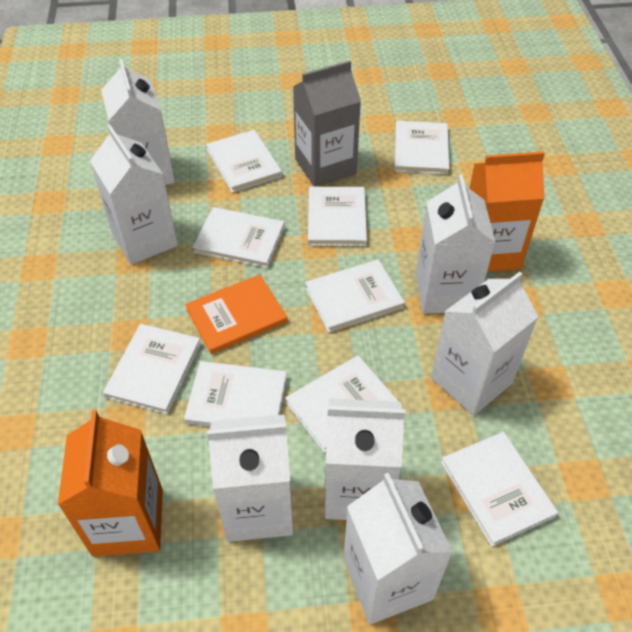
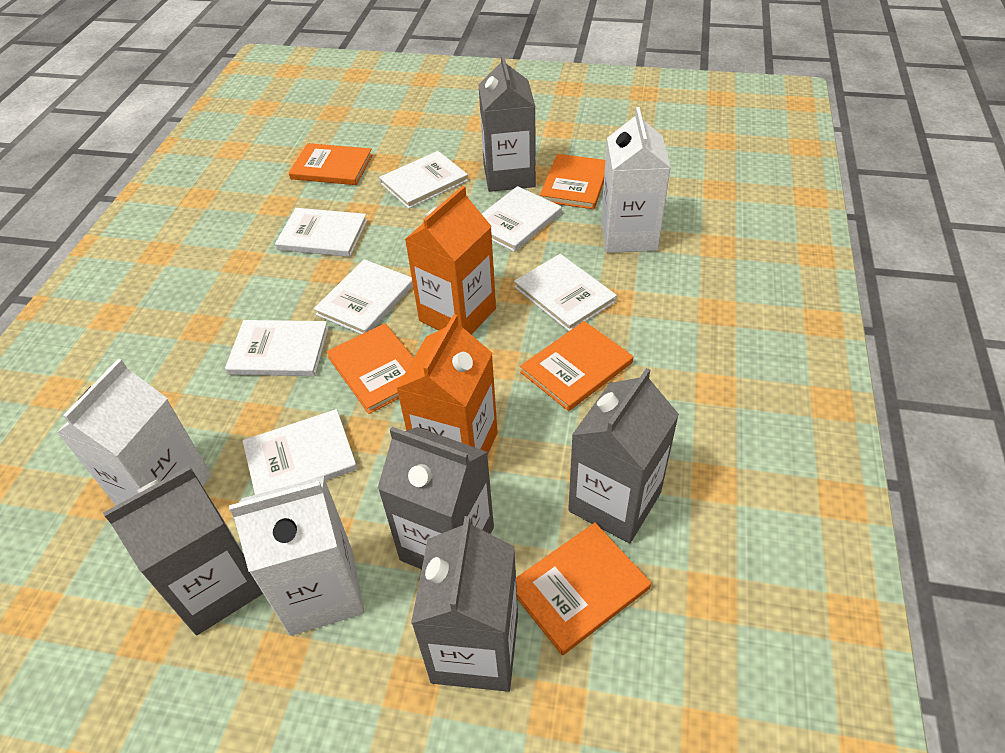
grey carton: [293,60,361,187] = 1 -> [103,466,263,635] [377,427,494,569] [411,516,518,692] [479,54,536,192] [568,368,679,543] = 5
orange book: [185,274,288,354] = 1 -> [289,143,373,185] [326,323,414,414] [516,522,651,655] [520,321,633,411] [540,154,605,209] = 5
white book: [103,324,201,414] [184,361,287,427] [193,207,285,268] [206,130,282,193] [285,355,399,453] [305,259,405,333] [308,187,367,246] [394,121,449,174] [441,432,558,547] = 9 -> [225,320,329,376] [242,409,358,495] [275,208,367,257] [314,259,413,334] [379,151,468,209] [482,186,562,252] [514,254,617,331] = 7
white carton: [90,125,178,265] [101,59,175,185] [207,415,293,542] [324,398,405,520] [343,473,453,624] [416,175,496,314] [431,272,538,416] = 7 -> [57,358,211,505] [229,476,365,636] [601,107,671,253] = 3

